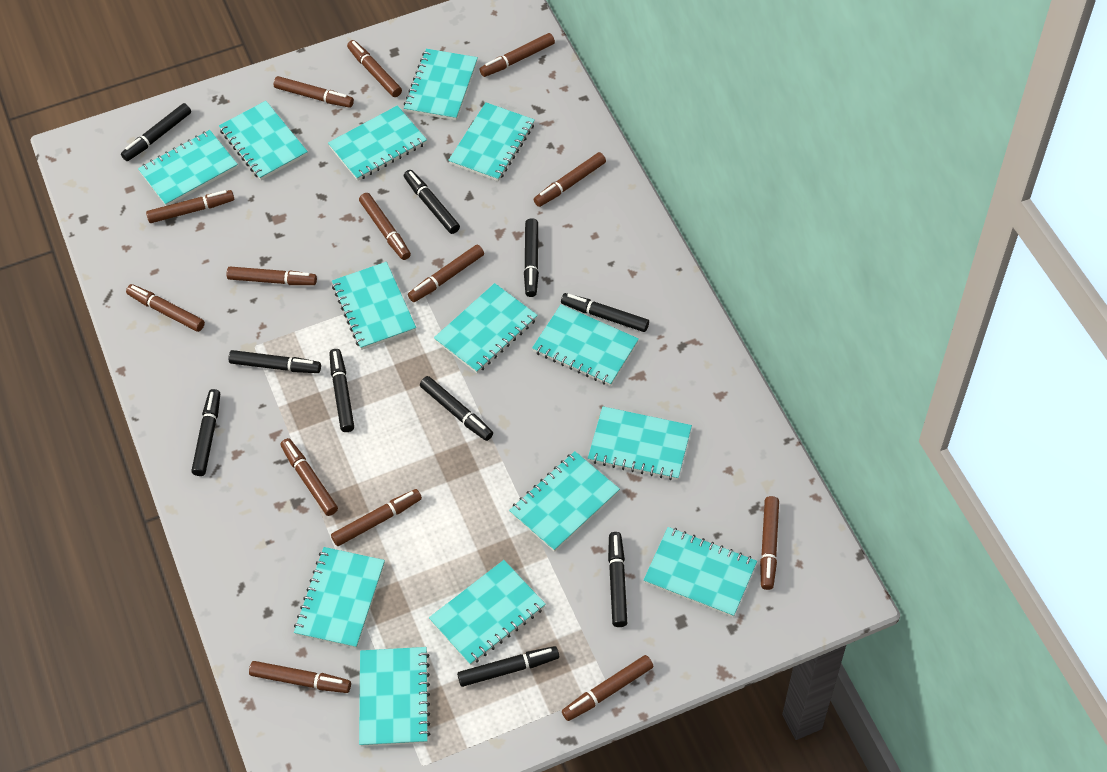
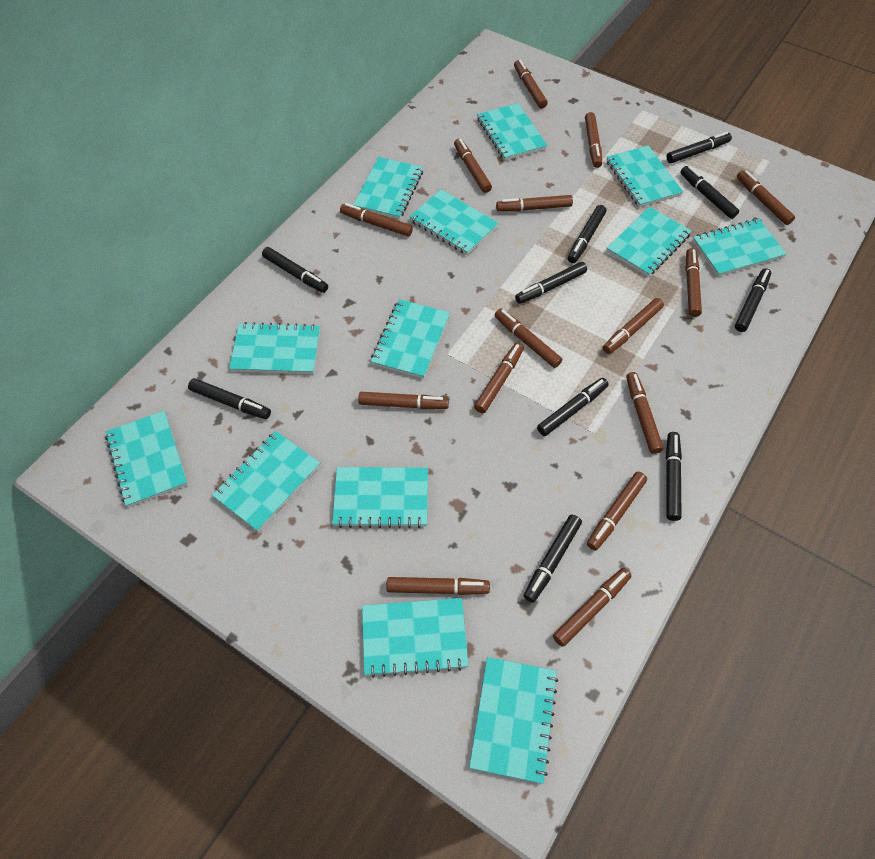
brown marker: [126,284,205,332] [146,190,234,223] [226,266,317,285] [249,661,351,693] [274,76,354,108] [281,438,338,516] [331,489,422,546] [347,40,402,97] [359,193,411,260] [408,244,484,302] [480,33,555,77] [534,152,606,207] [562,655,654,721] [760,496,779,590] = 14 -> [340,203,413,236] [358,392,449,409] [386,577,490,595] [454,138,492,193] [474,342,524,413] [495,308,562,368] [496,195,573,212] [514,60,548,108] [553,568,632,647] [585,112,602,168] [587,472,647,551] [603,298,664,354] [626,372,664,454] [685,248,702,317] [737,170,795,225] = 15
turquoise notebook: [138,130,238,206] [219,101,308,180] [294,547,385,648] [328,105,427,181] [332,262,416,350] [359,647,430,747] [404,49,478,120] [429,560,546,665] [434,283,538,373] [448,102,535,181] [509,451,620,552] [532,304,639,386] [588,406,692,480] [644,527,757,617] = 14 -> [105,411,188,507] [212,431,320,532] [229,322,320,374] [332,467,428,528] [353,157,423,219] [362,598,469,678] [371,299,450,379] [409,189,499,255] [469,657,558,784] [477,103,547,161] [606,145,683,207] [606,207,691,277] [693,219,786,277] = 13

